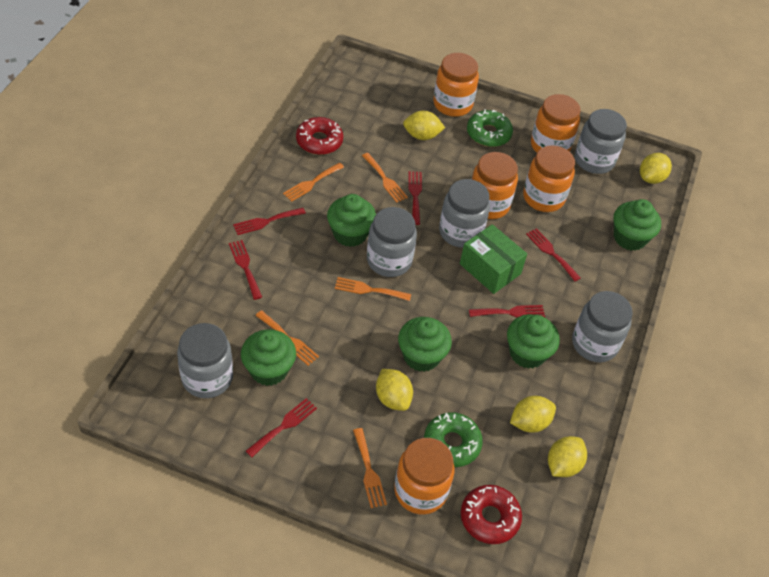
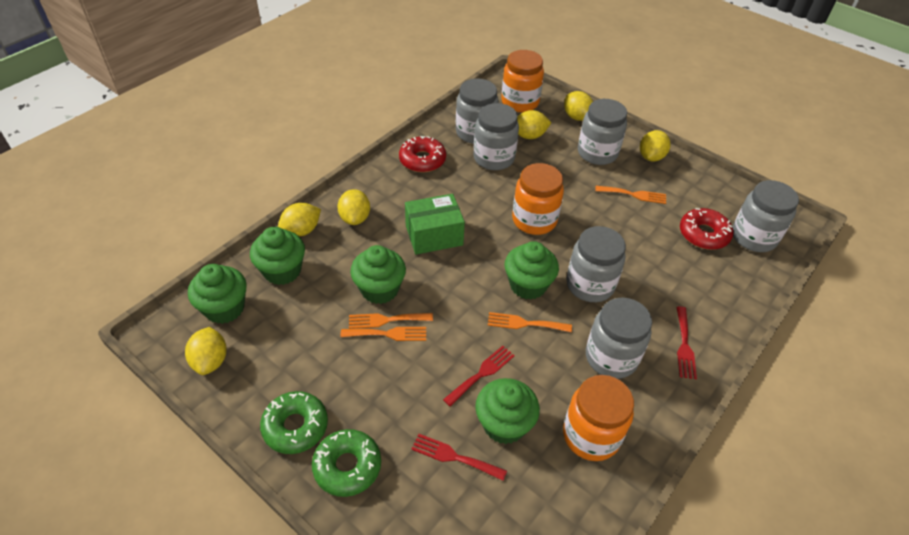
grey jar: [177,323,233,398] [367,207,417,277] [439,179,490,248] [572,291,633,362] [575,109,627,174] = 5 -> [456,79,499,144] [473,103,519,170] [566,226,626,302] [578,99,627,165] [586,298,652,379] [733,180,799,252] = 6
orange fork: [255,310,319,366] [283,163,344,202] [335,277,411,301] [353,428,387,508] [362,153,408,203] = 5 -> [341,327,426,341] [349,313,433,329] [488,312,572,332] [595,186,666,204] = 4
orange jar: [394,438,455,515] [433,53,479,117] [472,152,518,219] [523,145,575,212] [531,94,581,153] = 5 -> [501,50,544,112] [512,163,564,235] [563,375,634,461] = 3
red fork: [229,240,262,300] [233,208,306,235] [246,398,317,457] [409,171,422,225] [469,305,545,318] [526,228,581,281] = 6 -> [411,434,507,481] [443,346,515,406] [676,306,697,379] = 3
yellow lemon: [376,369,413,411] [403,111,445,140] [510,396,556,433] [548,436,587,477] [640,153,672,184] = 5 -> [185,327,227,375] [278,203,321,237] [337,189,370,225] [517,110,552,139] [564,91,593,121] [640,130,670,161] = 6

